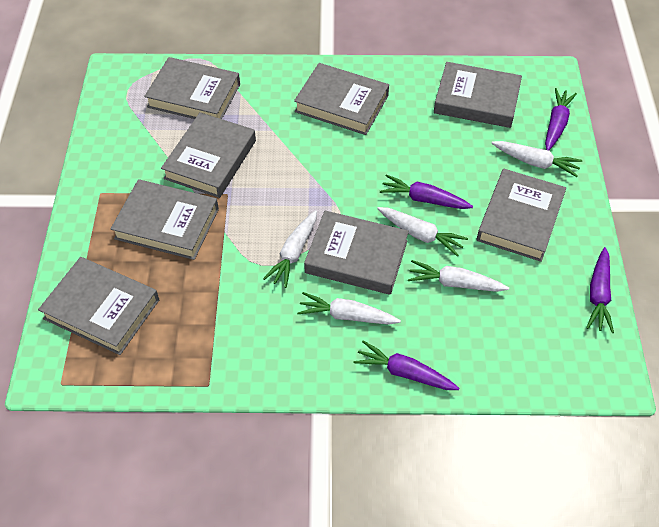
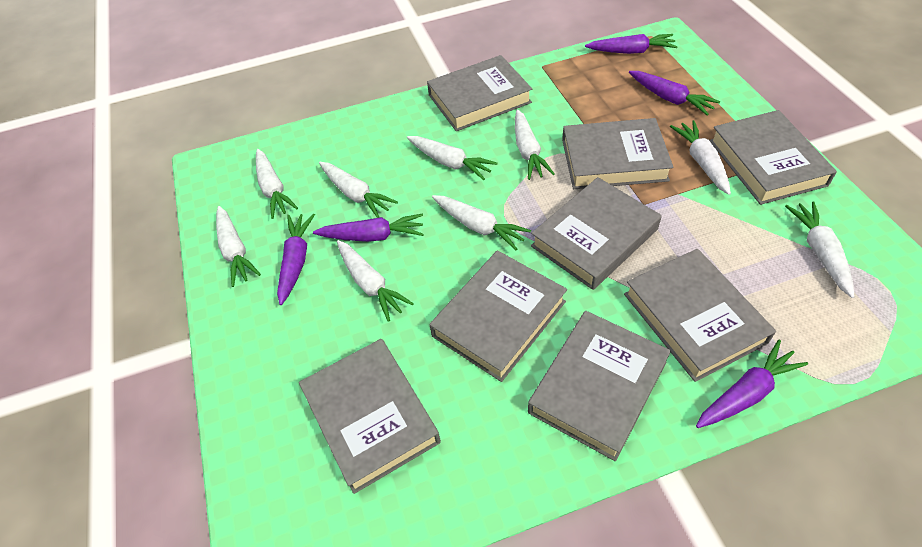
purple carrot: [354,340,459,390] [380,174,473,209] [545,88,577,150] [586,247,614,333] = 4 -> [277,213,315,305] [313,214,424,242] [585,34,678,54] [629,71,720,116] [696,340,808,428] = 5
white carrot: [263,210,317,288] [297,292,401,325] [377,207,468,256] [408,260,509,292] [492,141,582,177] = 5 -> [216,206,261,287] [256,149,298,219] [319,162,398,218] [337,240,414,322] [407,136,497,180] [432,195,531,250] [515,109,555,180] [670,120,731,195] [785,201,855,298] = 9

